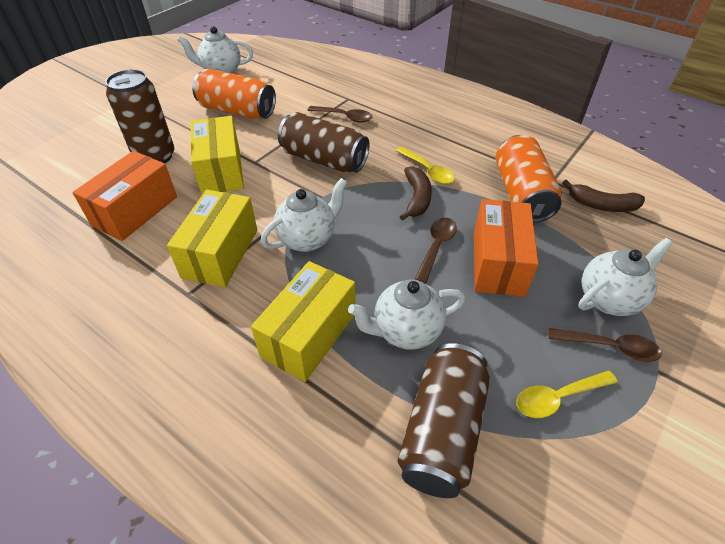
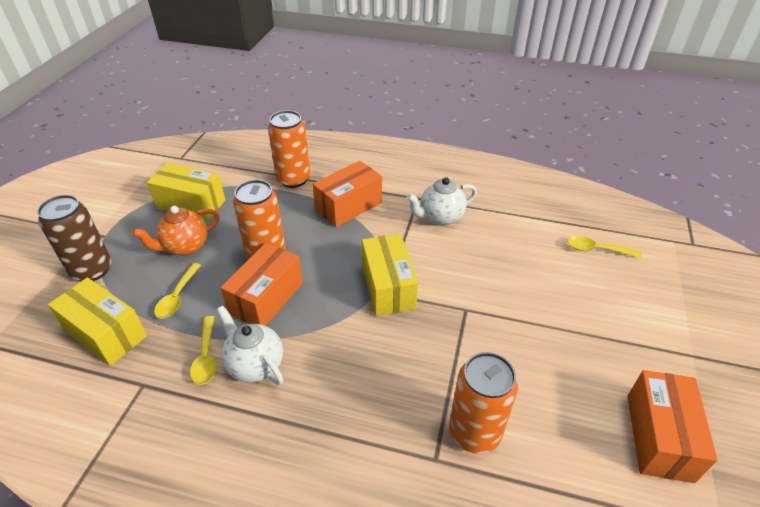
brown banana: [400,166,432,221] [562,180,645,212] = 2 -> none = 0
brown can: [105,69,174,163] [278,112,369,173] [398,343,490,498] = 3 -> [37,195,111,281] = 1
brown spoon: [308,106,373,123] [414,218,457,283] [549,328,662,362] = 3 -> none = 0
orange box: [72,151,177,241] [474,199,539,297] = 2 -> [220,243,303,326] [312,161,382,227] [628,370,718,483] = 3
orange can: [192,69,276,120] [495,135,562,223] = 2 -> [233,180,286,259] [268,110,310,188] [449,352,518,454] = 3
orange teapot: none = 0 -> [132,206,220,256] = 1
white teapot: [178,26,253,74] [261,178,348,252] [348,279,465,350] [578,238,673,316] = 4 -> [216,305,283,385] [407,177,477,226] = 2
yellow spoon: [396,147,455,184] [516,371,618,418] = 2 -> [154,263,201,319] [190,316,216,385] [567,236,642,258] = 3

